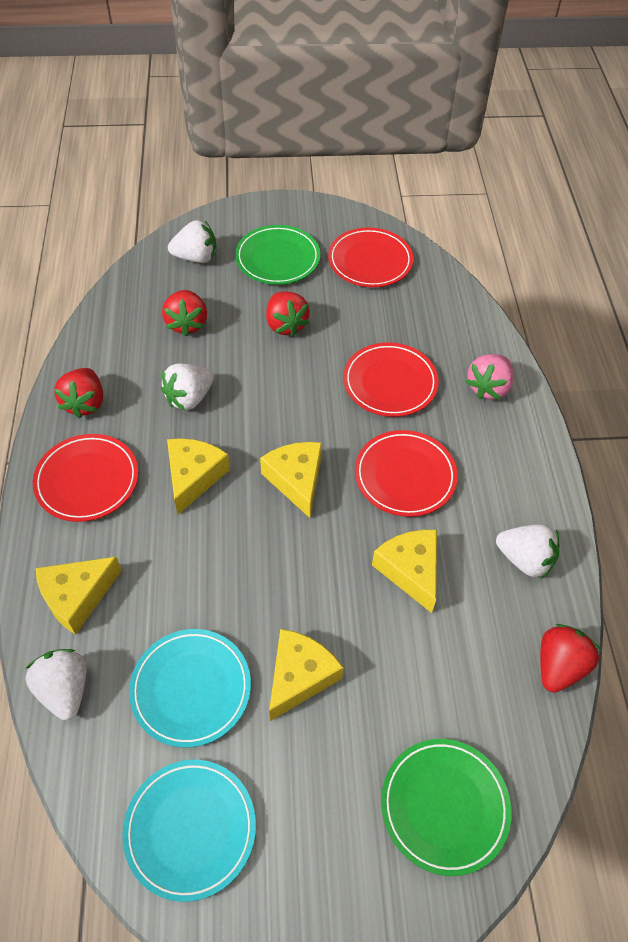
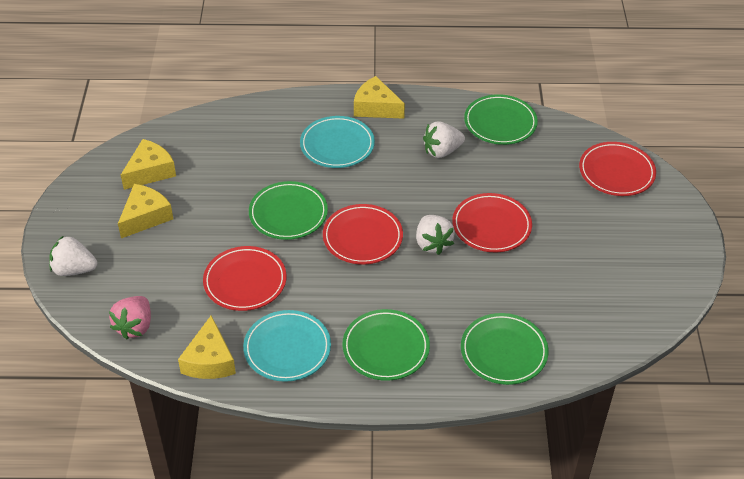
green plate: [235,225,320,285] [381,739,512,876] = 2 -> [249,181,328,240] [342,309,430,381] [461,313,549,385] [464,94,538,145] = 4
red strawberry: [54,368,103,418] [162,290,207,337] [266,291,310,337] [540,624,601,693] = 4 -> none = 0
white strawberry: [25,649,87,720] [161,363,214,410] [168,220,216,263] [496,524,559,579] = 4 -> [49,235,97,276] [416,215,455,255] [423,121,465,158] = 3
yellow cheese: [36,557,122,635] [167,438,230,514] [260,442,322,518] [269,629,344,721] [372,530,437,613] = 5 -> [118,184,173,238] [121,139,176,190] [178,316,236,379] [354,76,405,119] = 4

